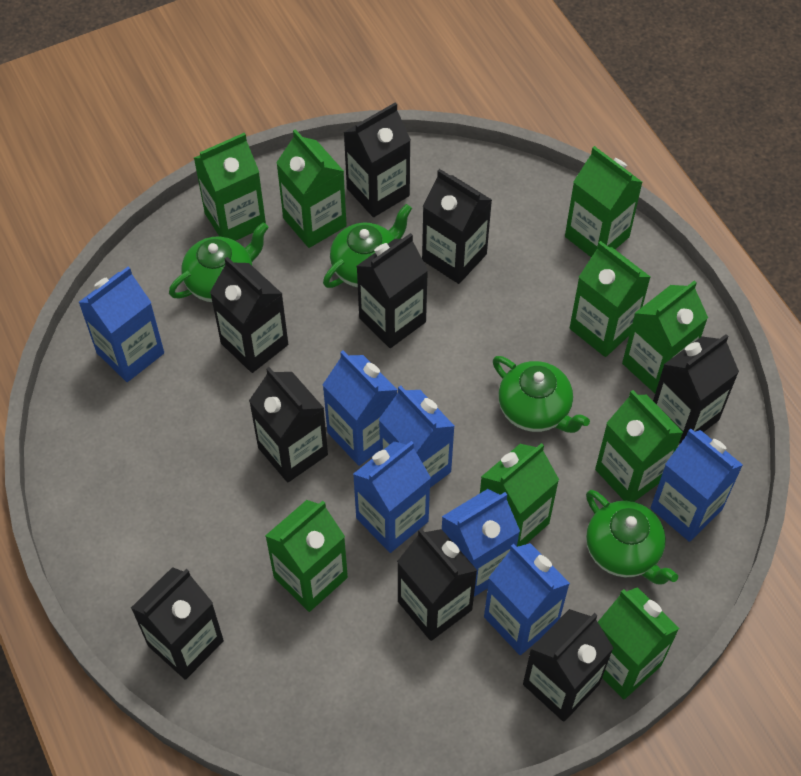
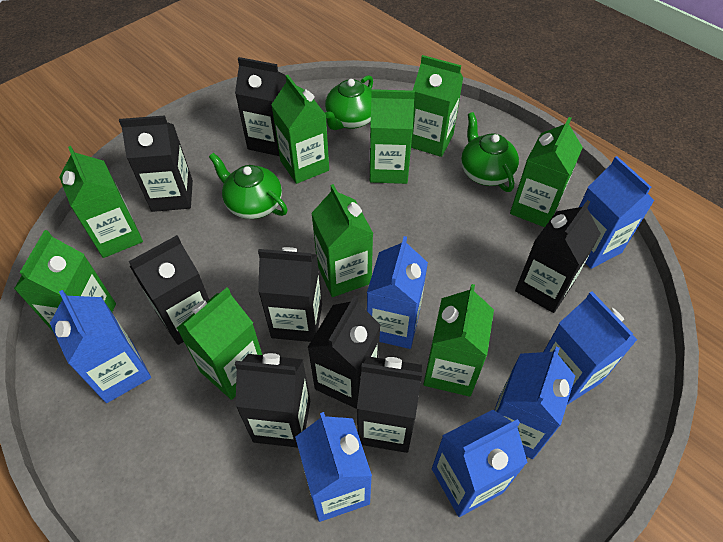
black carton: [131,567,224,680] [210,257,288,373] [249,367,328,483] [343,102,411,217] [357,233,428,348] [397,528,478,641] [422,169,492,284] [523,609,613,722] [653,334,739,443] = 9 -> [119,115,193,212] [129,235,209,345] [235,57,286,156] [235,353,310,448] [258,247,322,342] [307,295,381,409] [357,356,422,453] [515,200,601,313] = 8
green teapot: [169,222,269,302] [323,204,412,288] [493,356,590,433] [586,490,678,585] = 4 -> [209,153,288,219] [325,75,373,130] [461,112,519,192] = 3

